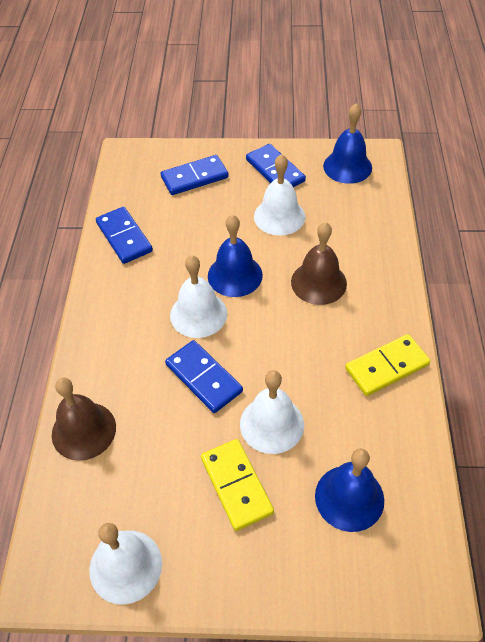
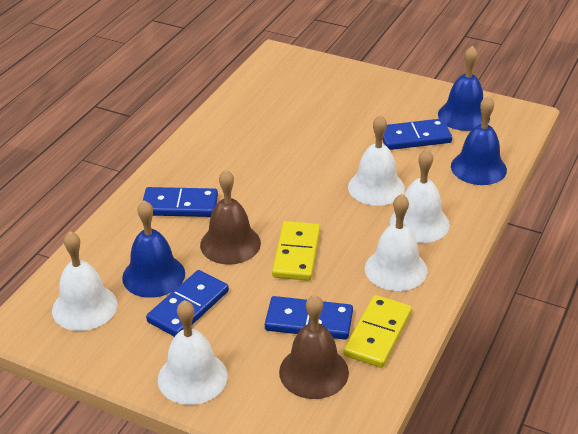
white bell: [89,523,162,605] [170,255,227,338] [240,370,304,454] [254,154,305,236] = 4 -> [52,231,117,331] [158,300,228,405] [348,115,405,206] [365,194,427,291] [390,149,450,243] = 5

